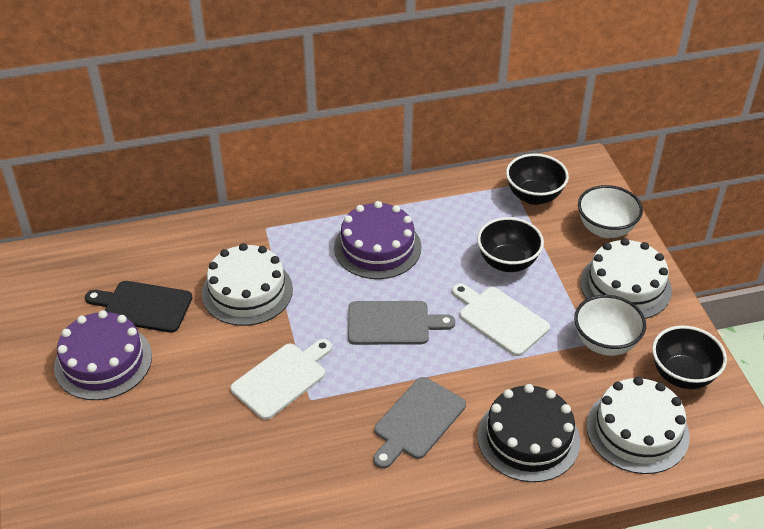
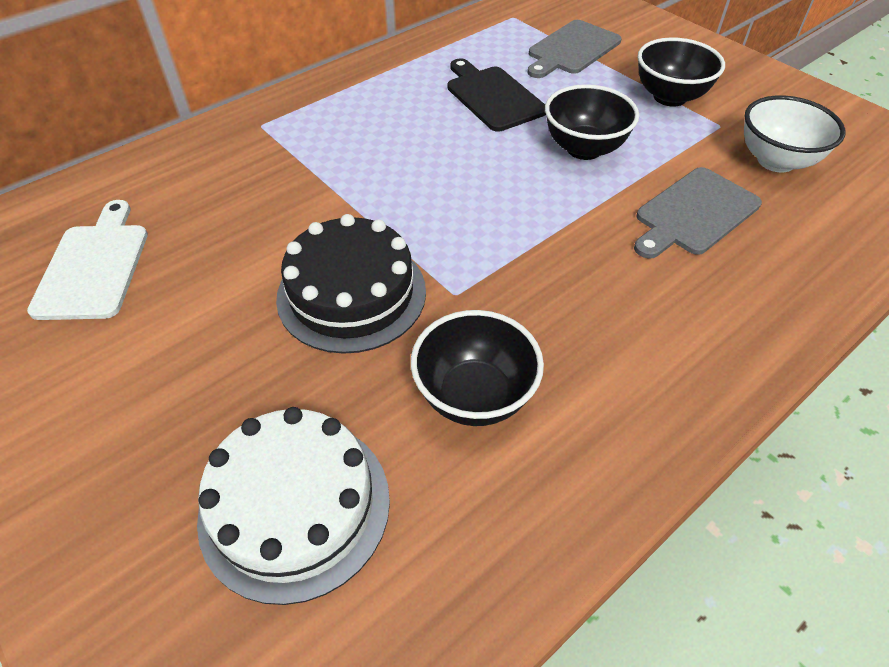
purple cake: [54,310,152,400] [334,201,421,279] = 2 -> none = 0
white bowl: [574,295,646,356] [578,185,643,238] = 2 -> [744,95,846,173] = 1
white cake: [202,243,293,326] [580,238,672,319] [586,377,690,474] = 3 -> [197,407,390,605] = 1
white cutting board: [231,339,332,420] [452,283,550,356] = 2 -> [27,200,148,320] = 1

